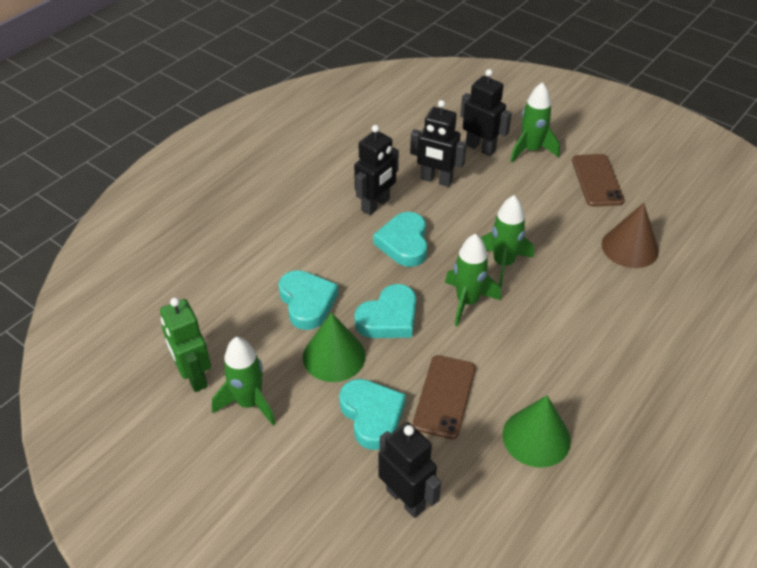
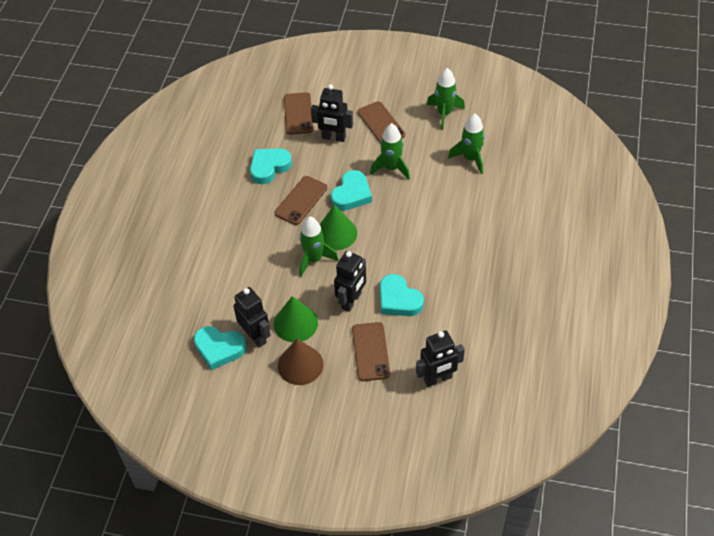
brown phone: [413,355,476,439] [572,154,625,207] = 2 -> [275,176,327,225] [284,92,313,135] [352,322,390,381] [358,101,405,144] = 4
green robot: [160,297,211,392] = 1 -> none = 0

